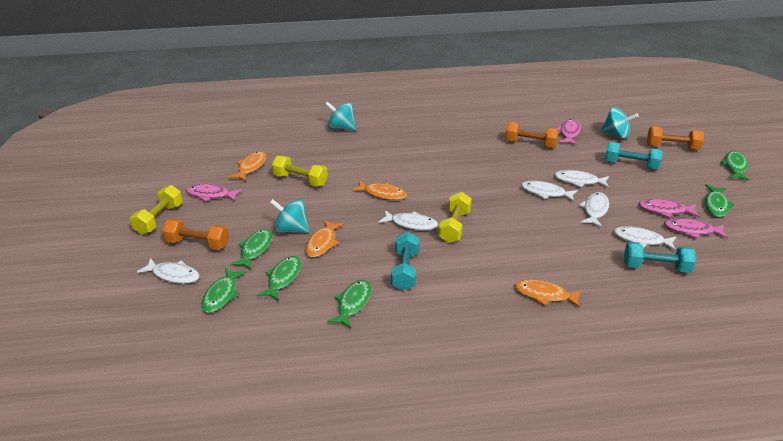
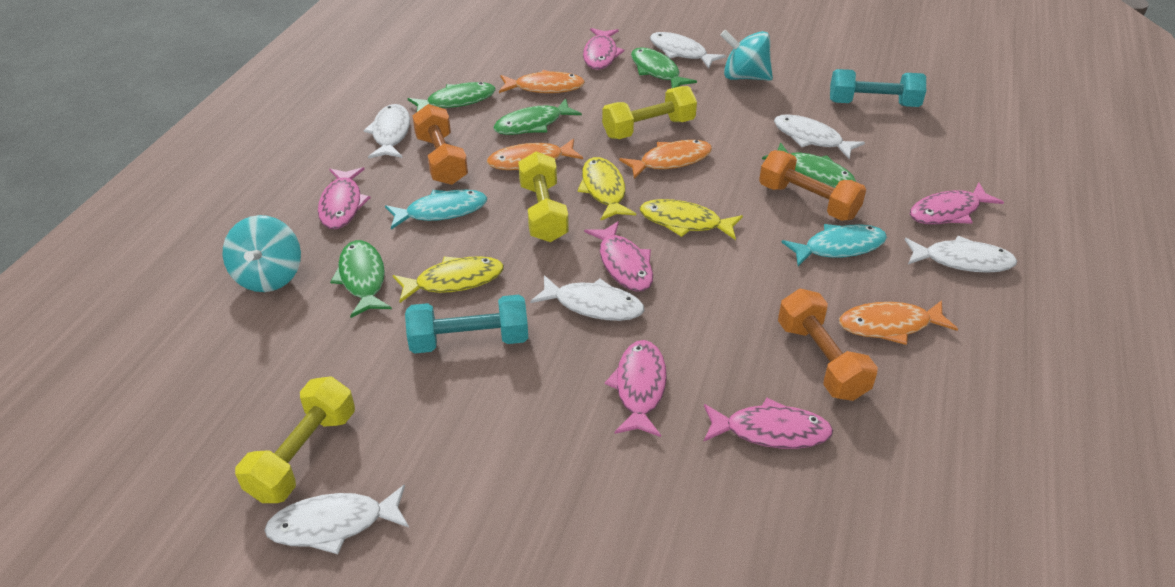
green fish: [201,268,246,313] [230,229,273,269] [257,256,301,301] [328,280,371,328] [705,184,734,217] [720,151,749,181] = 6 -> [330,240,392,318] [407,82,496,112] [493,99,582,135] [631,47,697,88] [762,142,856,188] = 5
pink fish: [186,184,242,202] [556,119,581,145] [638,199,699,218] [664,218,728,239] = 4 -> [318,167,371,229] [583,28,625,70] [584,221,653,292] [605,340,667,437] [704,398,833,449] [910,183,1004,224] = 6
turquoise dumbbell: [391,232,419,290] [605,142,663,169] [624,242,696,273] = 3 -> [405,295,528,353] [830,69,926,107] = 2
turquoise fish: none = 0 -> [385,190,487,230] [781,224,887,266] = 2
turquoise spinning top: [270,199,309,233] [325,101,356,130] [600,107,639,139] = 3 -> [223,215,301,292] [720,30,773,81] = 2
yellow fish: none = 0 -> [393,256,504,303] [577,157,636,220] [640,199,743,240] = 3

